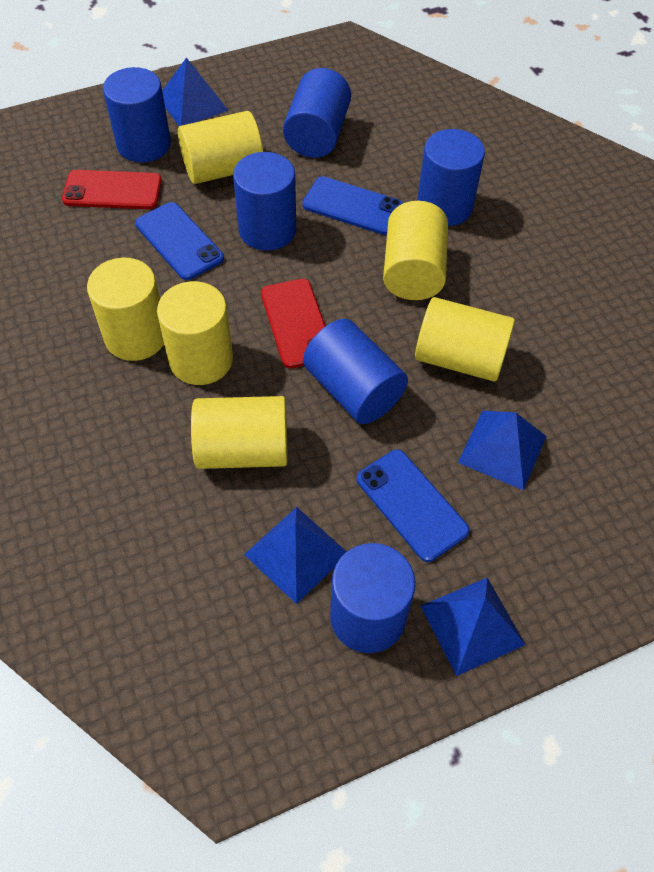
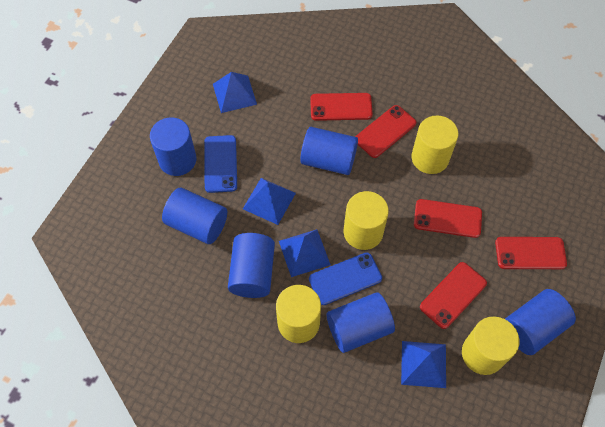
blue phone: [135,202,224,280] [302,176,403,235] [357,450,470,562] = 3 -> [204,135,237,193] [309,252,382,305] = 2
red phone: [62,170,162,209] [261,279,326,368] = 2 -> [310,93,373,121] [355,105,416,158] [414,199,482,238] [420,262,487,329] [495,237,567,269] = 5
yellow cylinder: [87,258,164,361] [157,281,233,385] [178,111,263,184] [191,396,288,469] [383,201,448,300] [415,297,515,381] = 6 -> [276,285,321,343] [344,191,389,250] [411,115,458,174] [462,317,519,375] = 4

